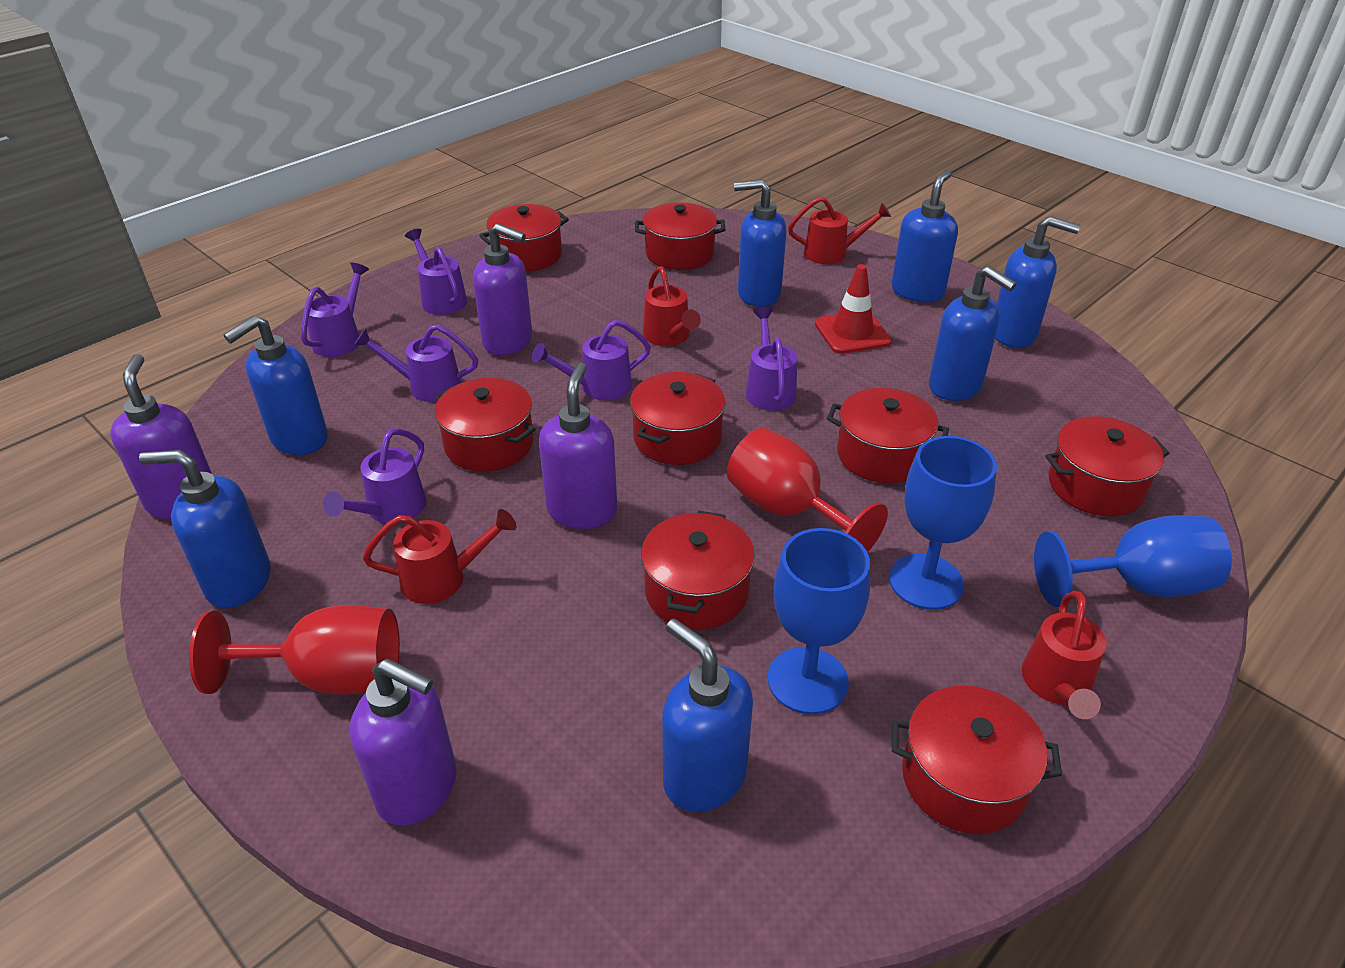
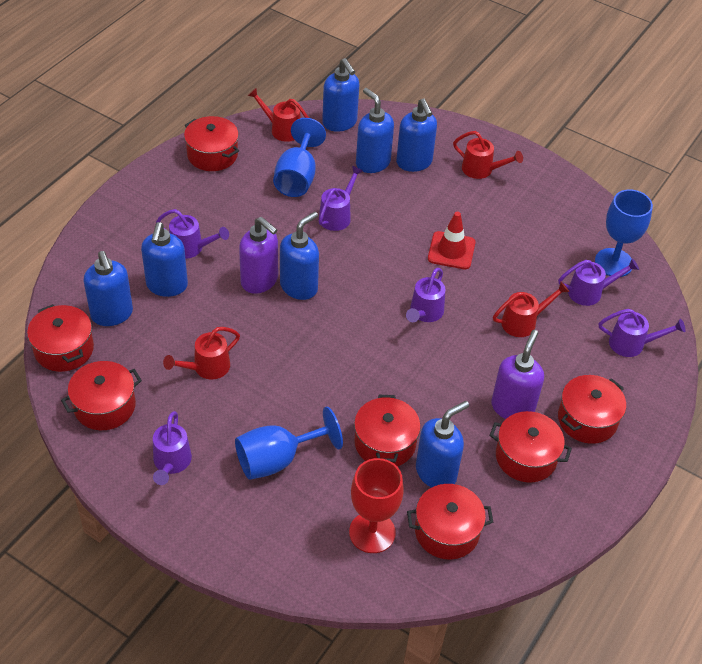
purple soap dispenser: [110,354,212,519] [350,658,457,826] [473,223,532,355] [539,362,617,529] = 4 -> [239,217,278,294] [491,330,544,419] = 2
red goblet: [189,605,400,695] [727,428,888,553] = 2 -> [349,458,404,553] = 1
red pot: [435,378,535,472] [479,204,569,272] [630,372,725,465] [635,202,726,270] [641,511,755,630] [827,388,949,483] [892,686,1062,834] [1045,416,1170,517] = 8 -> [27,304,94,372] [61,361,142,430] [184,116,239,171] [354,395,421,467] [407,484,493,560] [490,411,572,483] [558,375,626,444] = 7

